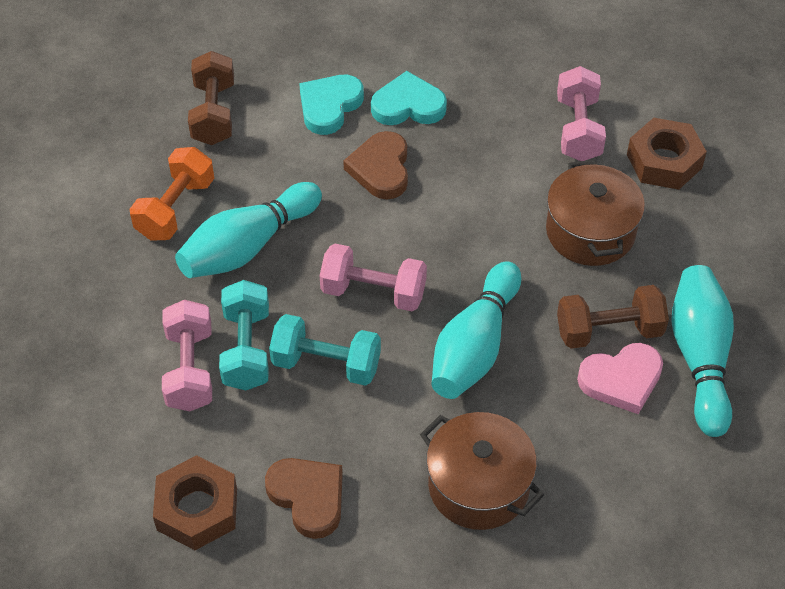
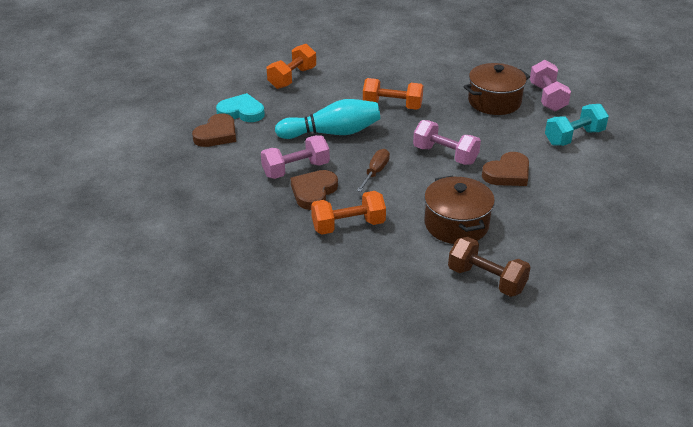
brown dumbbell: [188,51,234,145] [557,285,669,349] = 2 -> [448,237,531,297] = 1
brown heart: [265,458,343,539] [343,131,408,199] = 2 -> [192,113,236,147] [291,170,338,210] [482,152,529,186] = 3
brown nut: [153,455,237,550] [627,118,707,190] = 2 -> none = 0
brown screwdriver: none = 0 -> [357,149,390,192] = 1
orange dumbbell: [130,147,214,240] = 1 -> [267,44,316,89] [311,191,386,234] [363,78,423,110] = 3
pink heart: [577,343,663,414] = 1 -> none = 0
turquoise bowling pin: [175,182,322,278] [431,261,521,399] [671,265,734,437] = 3 -> [275,99,380,139] = 1
turquoise dumbbell: [219,280,269,391] [269,314,381,386] = 2 -> [545,104,609,146] = 1
turquoise heart: [299,75,364,135] [371,71,447,125] = 2 -> [216,93,265,122] = 1

